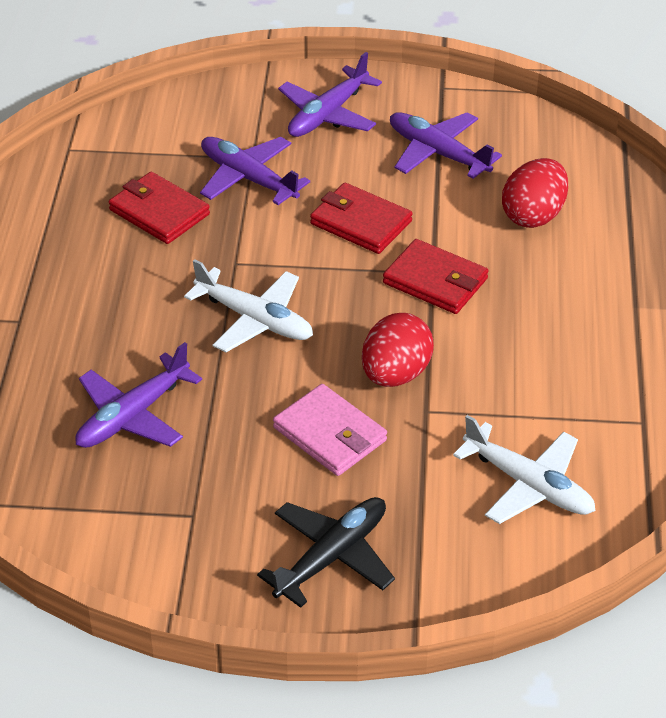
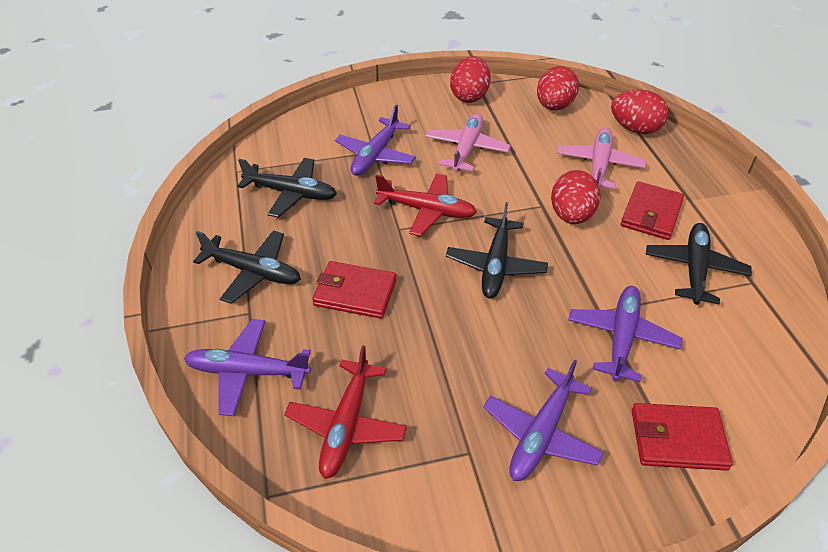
black plane: [257,497,395,608] = 1 -> [193,230,301,304] [237,158,337,218] [446,202,548,299] [646,223,752,305] = 4
pink plane: none = 0 -> [426,113,511,172] [557,128,646,189] = 2
pink wallet: [273,384,387,476] = 1 -> none = 0
red egg: [362,313,434,387] [502,158,568,228] = 2 -> [450,56,491,103] [537,66,579,111] [551,170,600,224] [611,90,668,134] = 4
red plane: none = 0 -> [284,345,407,479] [374,173,477,236] = 2
white plane: [184,259,313,352] [453,415,595,524] = 2 -> none = 0

